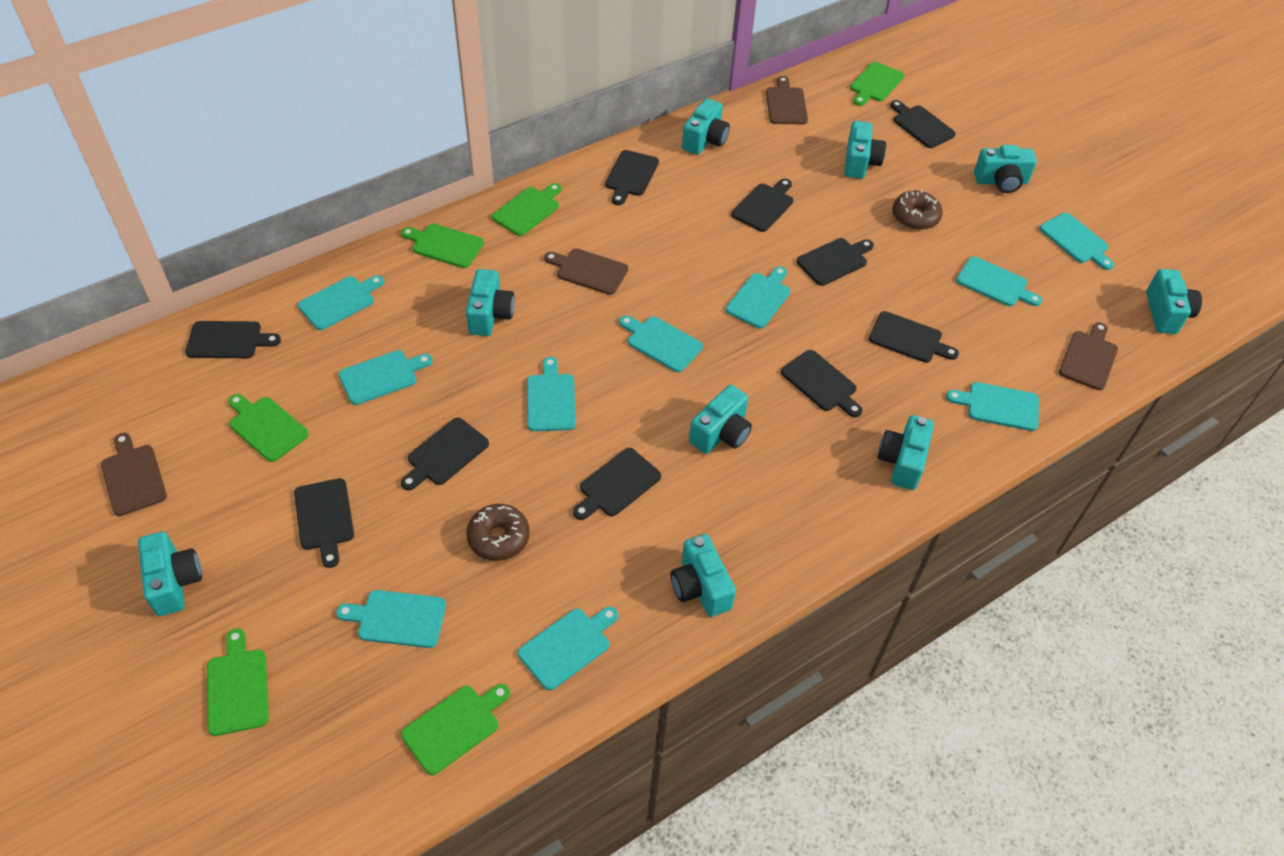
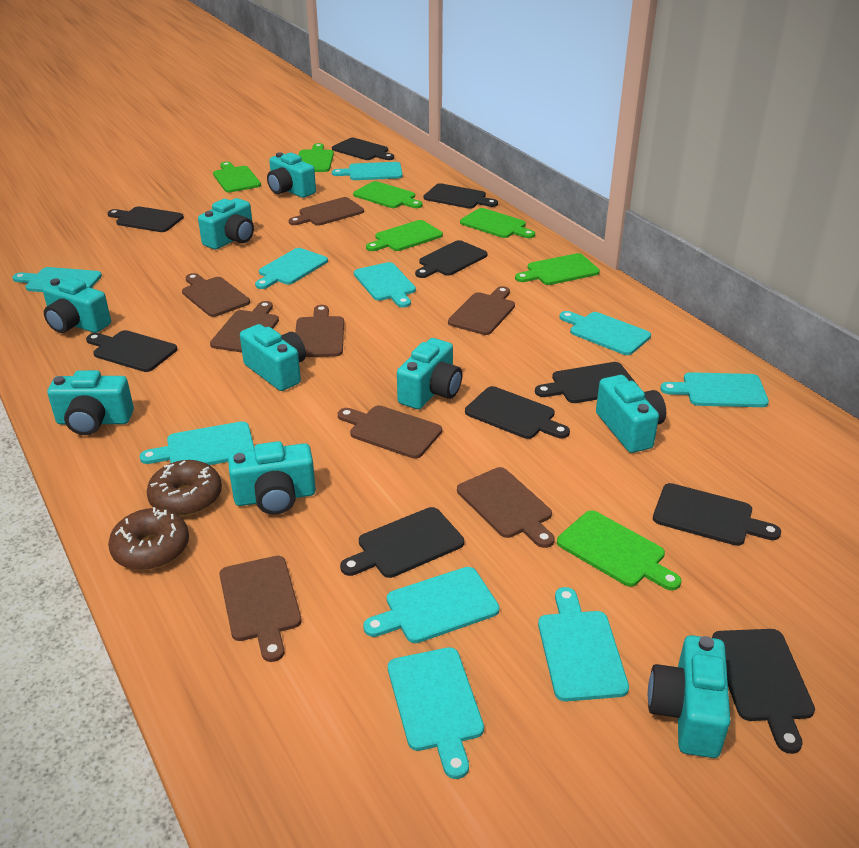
brown cutting board: [101,433,167,516] [544,248,628,295] [766,76,808,124] [1059,322,1118,390] = 4 -> [182,273,250,317] [210,301,279,353] [219,556,302,662] [289,197,364,225] [295,305,344,357] [338,405,442,459] [448,286,515,335] [457,467,555,548] = 8
green cutting board: [207,629,269,736] [228,394,309,462] [401,224,484,268] [401,684,510,775] [492,183,562,236] [850,62,904,106] = 6 -> [213,162,261,192] [298,143,334,172] [353,181,423,208] [366,220,443,251] [460,208,535,238] [515,253,600,285] [557,510,681,590] = 7

